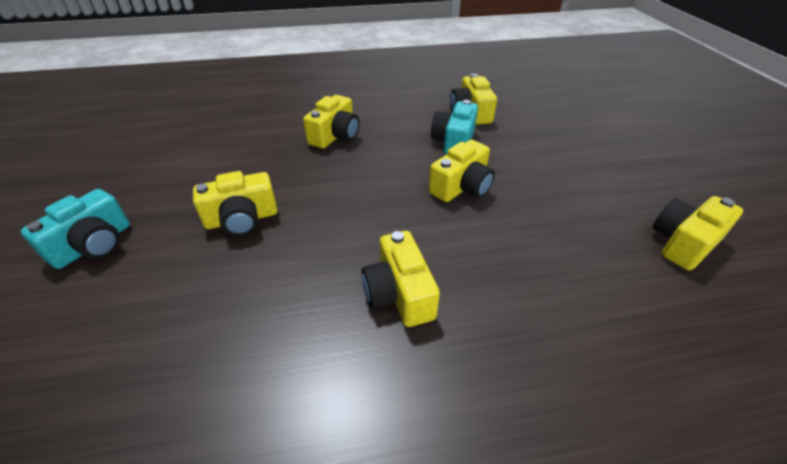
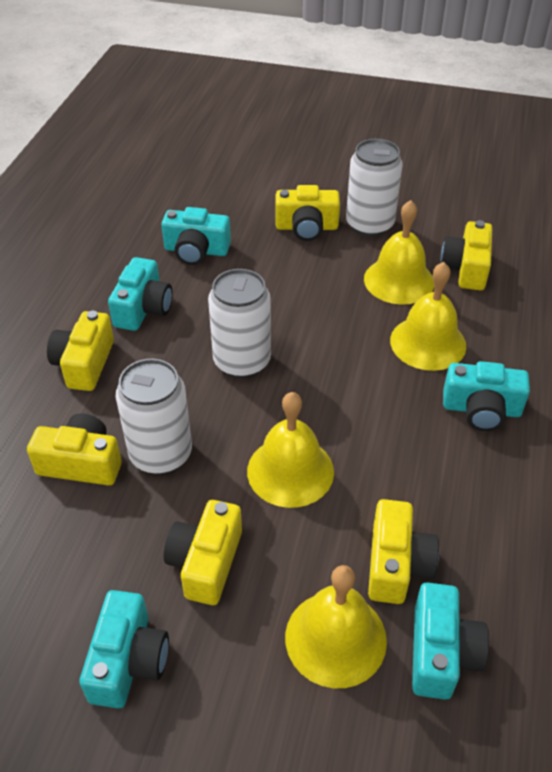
turquoise camera: [21,189,130,269] [431,100,478,155] = 2 -> [80,590,169,708] [108,257,173,331] [161,207,231,265] [412,582,489,700] [443,361,530,431] = 5
white can: none = 0 -> [116,359,192,475] [208,269,271,378] [346,139,403,237] = 3
yellow bell: none = 0 -> [247,392,334,508] [285,565,387,688] [364,200,434,305] [390,262,466,371] = 4

